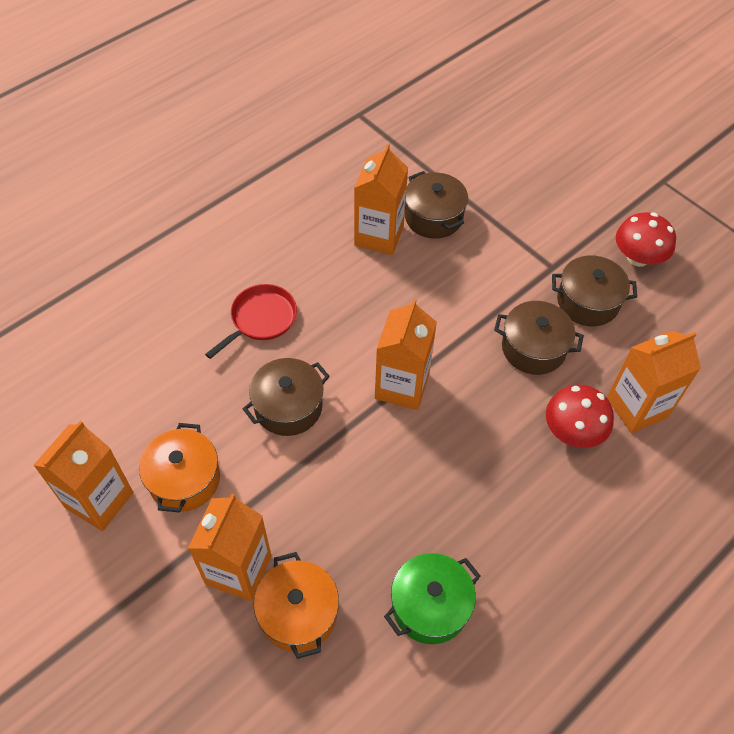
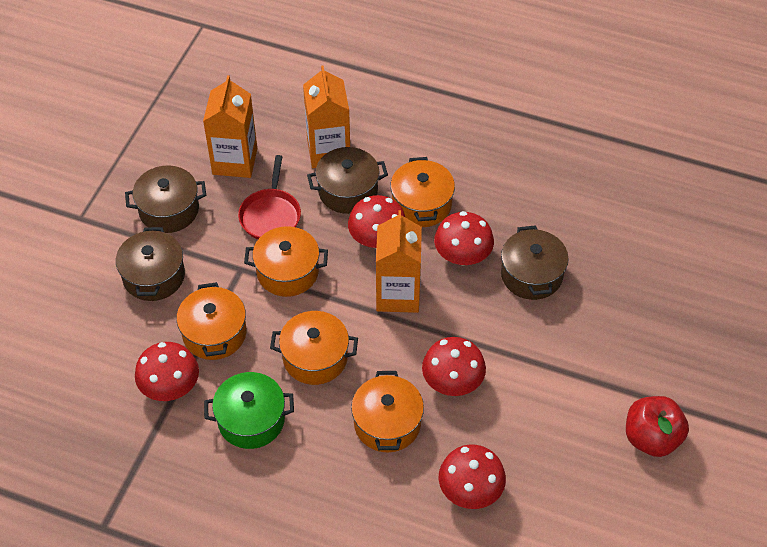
orange carton: [33,421,133,531] [188,494,271,601] [354,143,408,255] [375,299,437,410] [606,331,701,433] = 5 -> [203,75,257,178] [303,65,350,168] [376,210,422,313] = 3
orange pot: [139,423,220,513] [254,552,339,659] = 2 -> [176,282,246,360] [244,226,328,297] [270,311,358,385] [351,371,424,452] [390,157,455,227] = 5
red apple: none = 0 -> [626,396,689,457] = 1
red mushroom: [546,385,614,448] [616,212,676,267] = 2 -> [135,342,199,401] [348,195,406,248] [422,337,486,396] [434,211,494,265] [439,444,506,509] = 5

